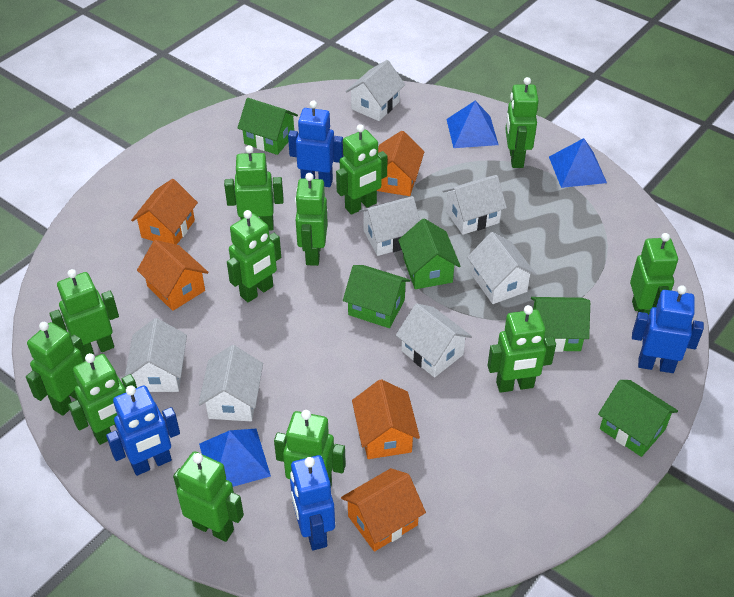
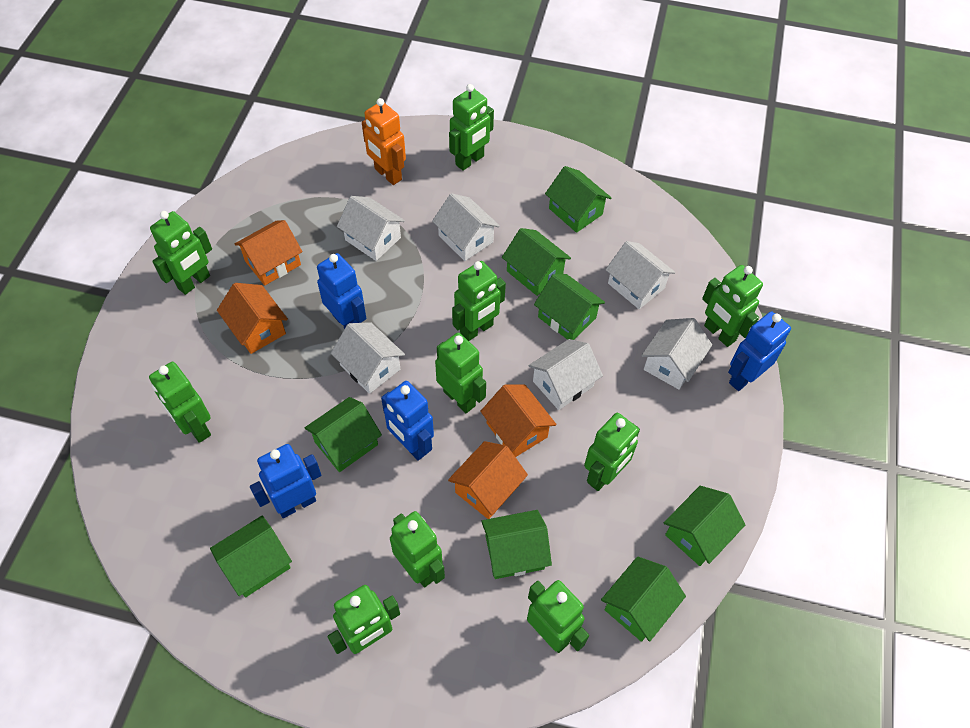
blue pyramid: [199,429,271,487] [446,101,499,148] [549,138,607,188] = 3 -> none = 0
green house: [237,98,298,155] [343,265,410,328] [398,218,460,289] [531,297,590,352] [598,380,678,457] = 5 -> [210,516,292,597] [305,397,382,472] [481,510,552,579] [502,228,571,296] [534,274,605,340] [545,166,611,233] [601,556,686,642] [664,486,745,566] = 8
green robot: [26,322,86,416] [49,269,119,355] [68,353,137,445] [173,451,244,542] [224,145,284,230] [227,210,281,302] [274,410,346,486] [295,173,328,266] [336,124,388,215] [487,305,556,393] [505,77,539,168] [630,233,678,316] = 12 -> [149,362,211,443] [150,211,212,295] [327,585,400,654] [390,511,445,587] [435,333,486,413] [449,84,494,171] [452,261,506,341] [527,580,589,653] [584,413,640,491] [702,265,763,347] = 10
orange house: [131,179,198,245] [137,240,208,311] [341,468,426,552] [352,379,420,459] [377,131,424,196] = 5 -> [217,283,288,354] [235,220,302,286] [448,441,528,519] [480,385,557,457] = 4
orange robot: none = 0 -> [362,98,406,185] = 1
white house: [125,318,187,392] [199,345,263,421] [346,60,405,121] [359,196,420,256] [396,303,472,378] [442,175,507,235] [467,232,537,304] = 7 -> [331,322,405,394] [337,196,405,261] [432,193,500,261] [529,339,603,410] [605,241,675,309] [642,318,712,390] = 6

